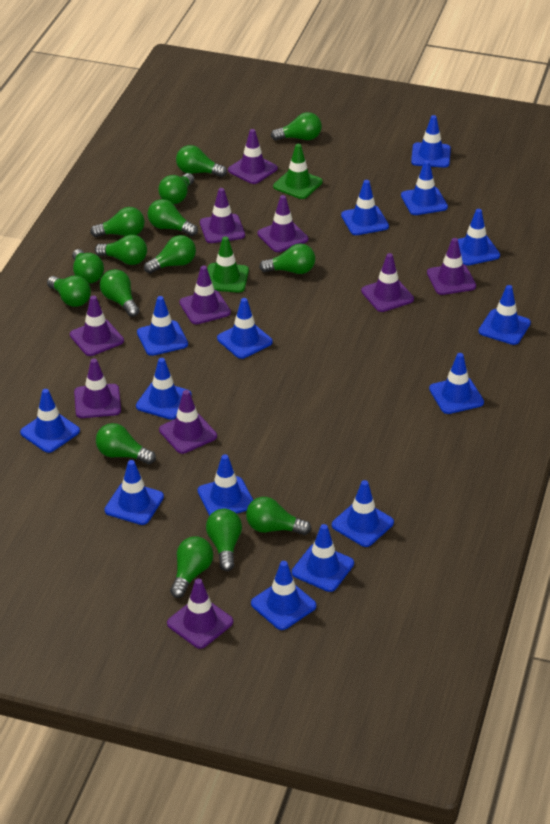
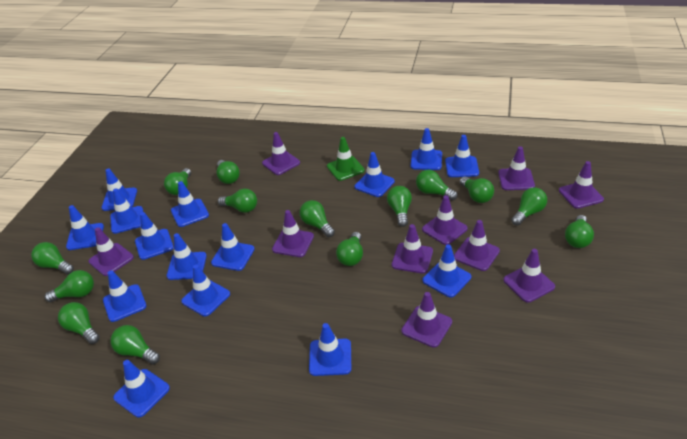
green light bulb: [47,276,91,307] [72,249,104,284] [90,207,145,237] [95,235,147,265] [96,423,156,464] [100,269,139,317] [144,235,196,274] [148,199,198,236] [158,173,194,204] [170,536,213,598] [176,145,227,177] [206,509,242,571] [246,497,311,535] [259,243,315,274] [271,112,322,141] = 15 -> [31,242,74,274] [44,270,94,302] [58,302,100,344] [110,325,160,365] [164,168,191,195] [217,160,240,184] [218,189,257,213] [300,200,335,237] [336,232,363,266] [387,186,412,227] [416,170,458,200] [460,176,494,203] [511,187,547,226] [565,215,594,248] = 14
green traffic cone: [207,236,249,293] [273,144,323,199] = 2 -> [327,137,365,181] = 1

